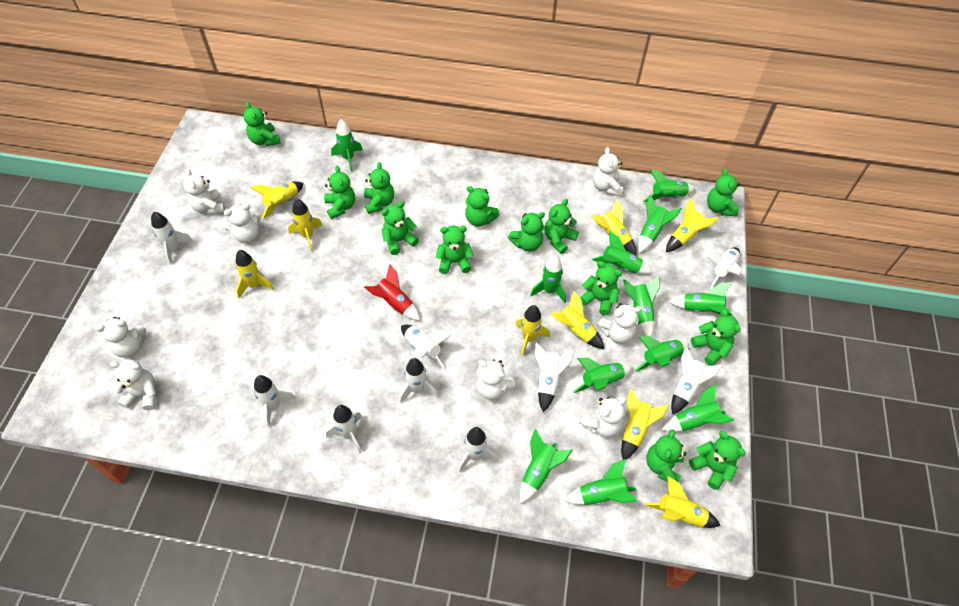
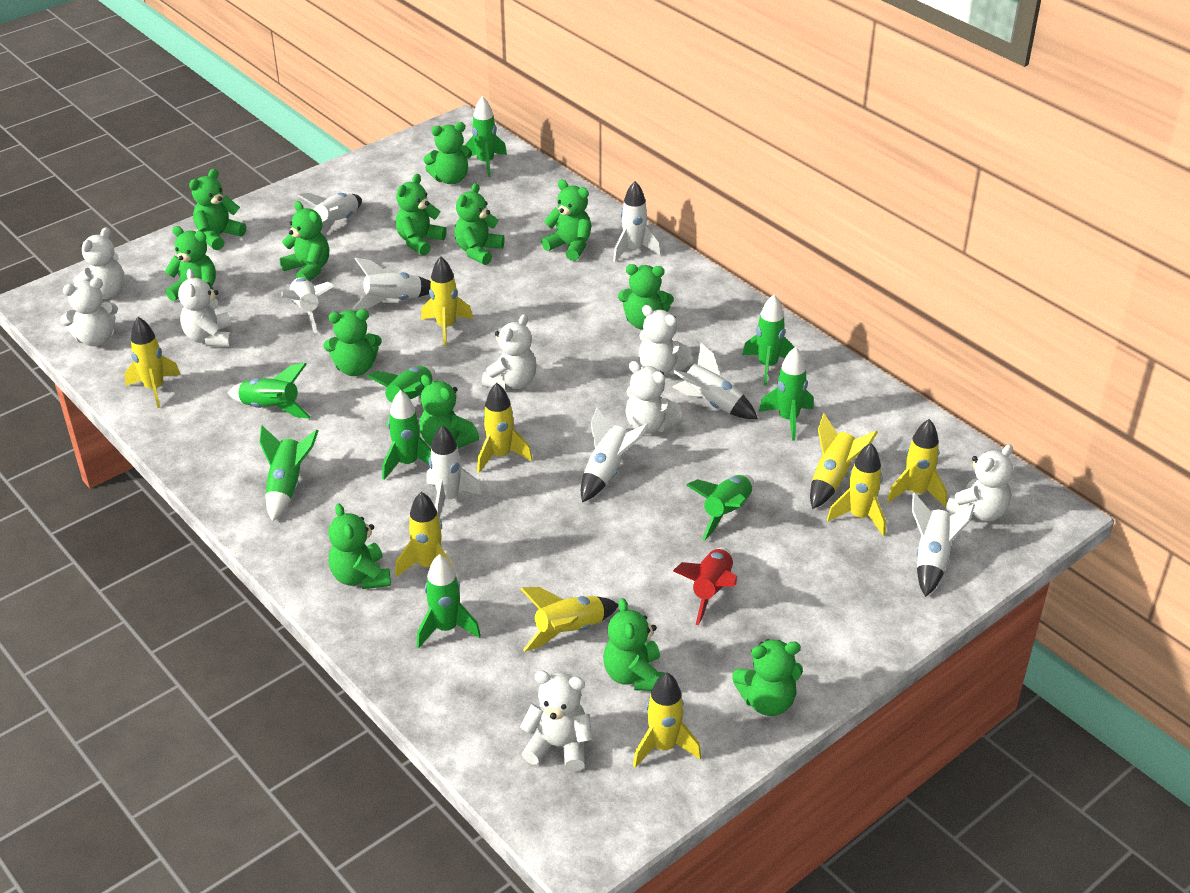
green rocket: [331,119,363,172] [520,429,573,503] [530,256,566,303] [564,459,637,505] [573,357,632,393] [592,231,653,274] [623,276,660,337] [635,336,689,372] [638,195,682,253] [643,170,696,202] [661,384,734,432] [668,282,732,316] = 12 -> [228,363,311,419] [259,426,318,522] [366,366,435,426] [382,390,431,480] [417,554,481,648] [465,96,507,177] [686,475,754,541] [742,295,795,385] [758,347,814,441] = 9
white rocket: [151,212,193,265] [254,375,296,427] [326,405,362,453] [399,358,439,403] [401,325,451,369] [458,427,498,472] [535,343,575,412] [671,347,723,415] [706,247,742,289] = 9 -> [281,278,334,333] [298,193,362,236] [353,257,431,309] [426,425,482,517] [581,407,648,502] [613,181,661,262] [672,342,758,419] [912,492,975,597] = 8

